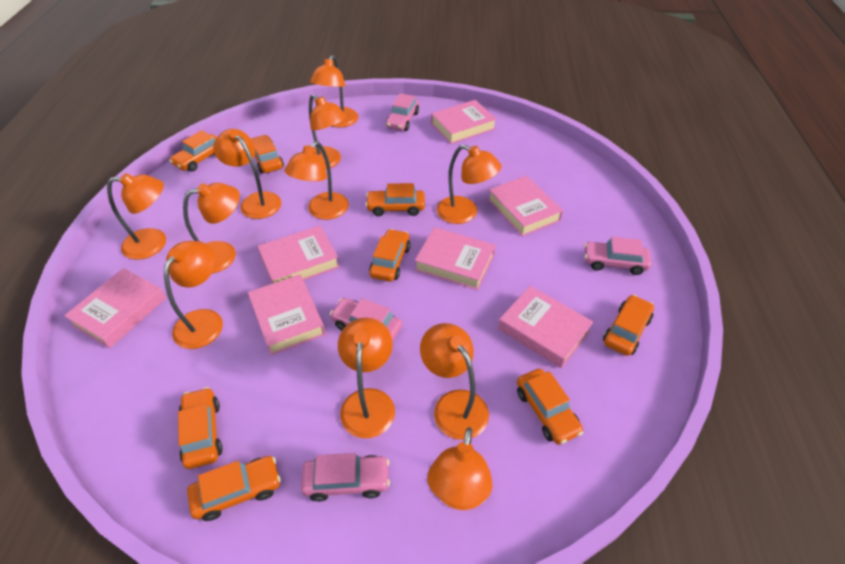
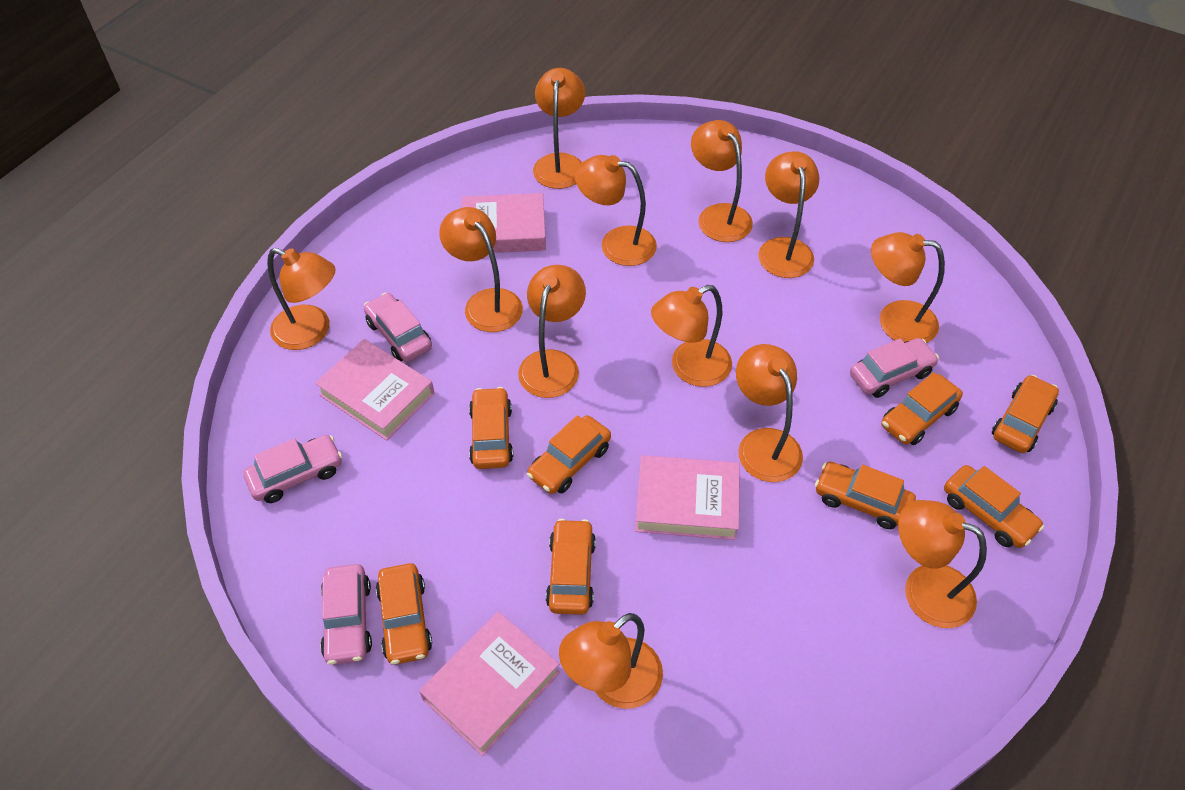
orange lamp: [107,173,166,260] [164,241,223,349] [183,183,240,273] [213,129,281,219] [285,141,349,220] [309,94,346,169] [310,55,358,128] [338,318,395,438] [420,323,489,440] [427,427,492,510] [436,145,502,224] = 11 -> [267,248,336,350] [439,207,523,332] [518,265,586,398] [533,68,585,189] [559,613,663,709] [575,155,657,266] [651,285,732,387] [691,120,753,242] [736,344,803,482] [758,151,819,278] [871,232,945,343] [898,500,987,628] = 12
pink book: [64,268,166,349] [248,274,326,355] [257,225,340,284] [415,227,496,290] [431,100,497,144] [488,176,563,237] [498,286,594,368] = 7 -> [315,339,435,441] [419,612,560,756] [462,193,546,253] [635,455,740,540] = 4

